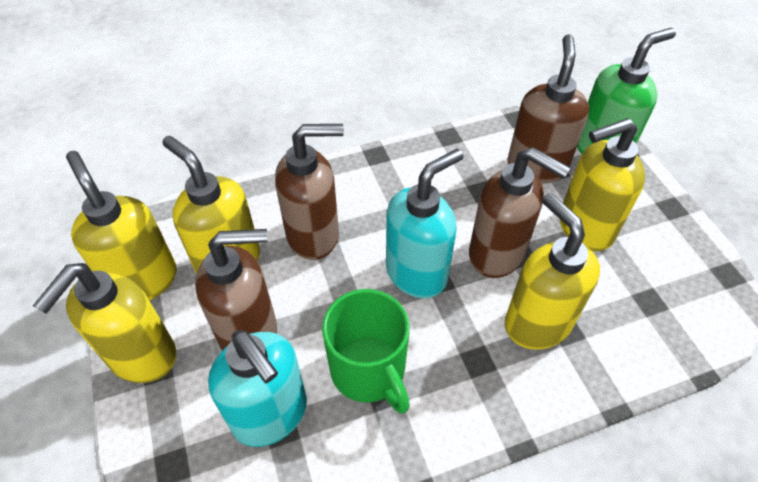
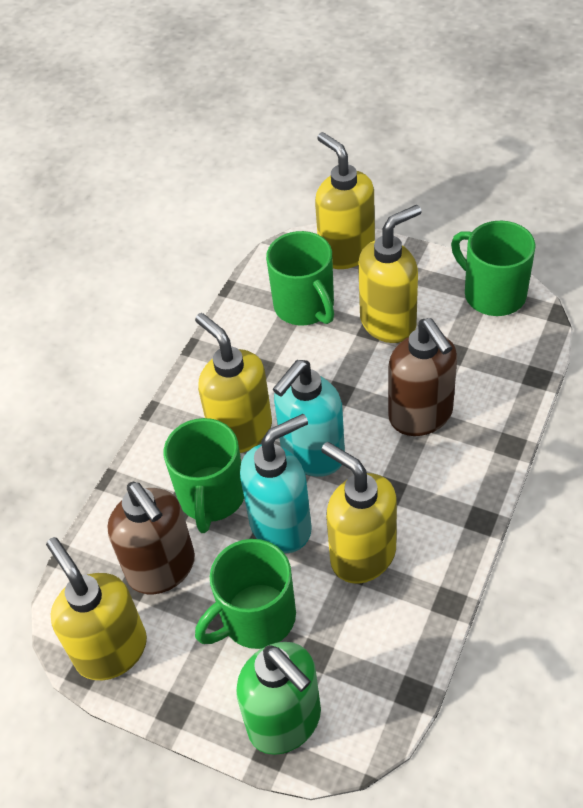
brown soap dispenser: [195,229,277,351] [275,124,344,260] [469,147,570,278] [507,34,589,183] = 4 -> [108,482,195,594] [388,318,457,436] = 2
green mug: [322,289,410,413] = 1 -> [164,418,244,533] [195,539,296,649] [266,231,334,325] [451,221,536,316] = 4

